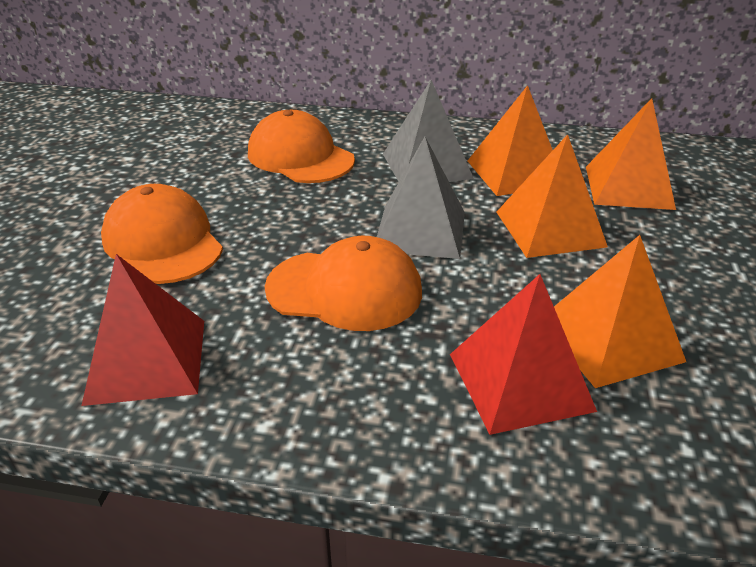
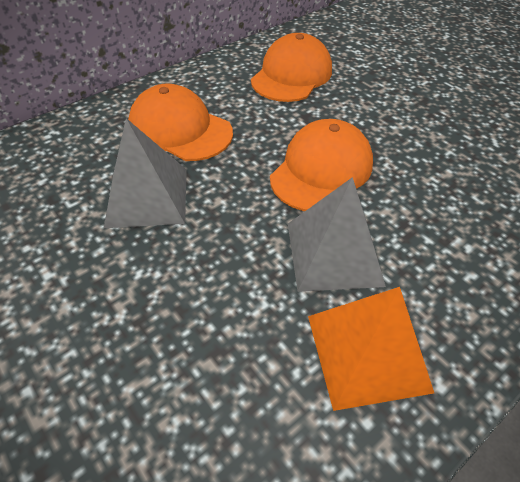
orange pyramid: [468,85,553,196] [497,134,608,258] [554,235,686,388] [586,98,676,210] = 4 -> [308,287,434,411] = 1
red pyramid: [81,254,204,406] [450,274,597,435] = 2 -> none = 0

